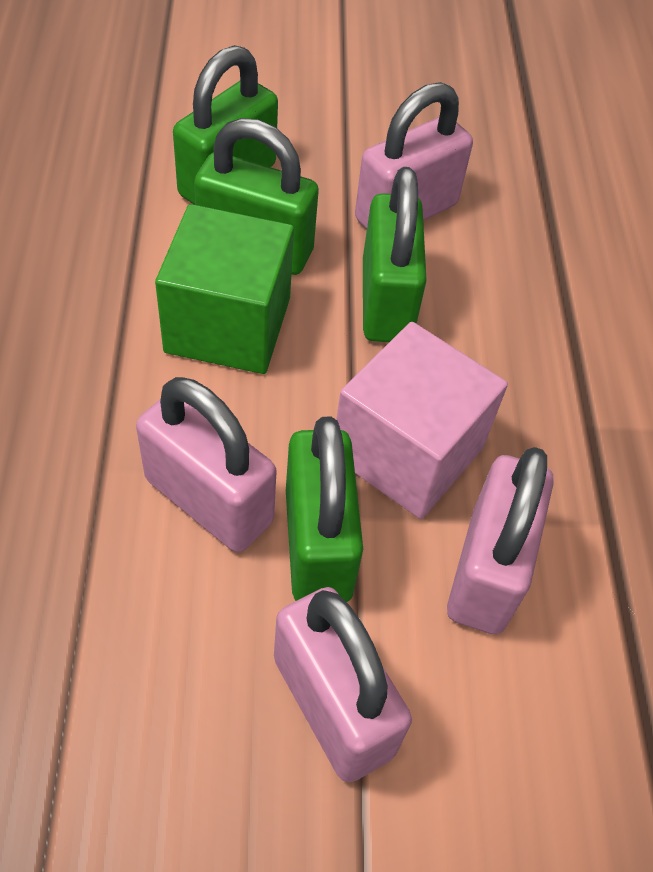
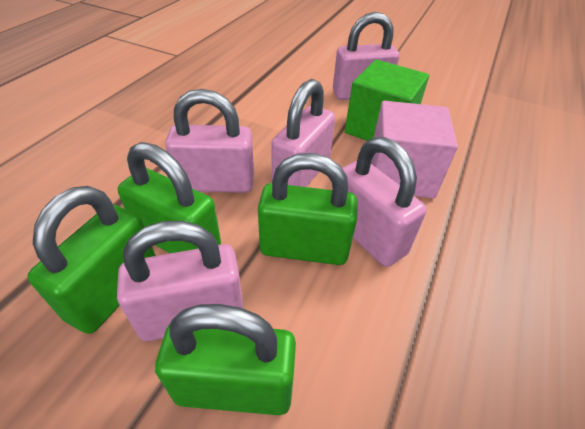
pink padlock: [136,377,277,552] [274,587,412,782] [355,82,473,229] [447,447,554,634] = 4 -> [117,221,244,341] [165,89,254,193] [271,79,335,187] [333,12,400,100] [342,137,427,267] = 5

